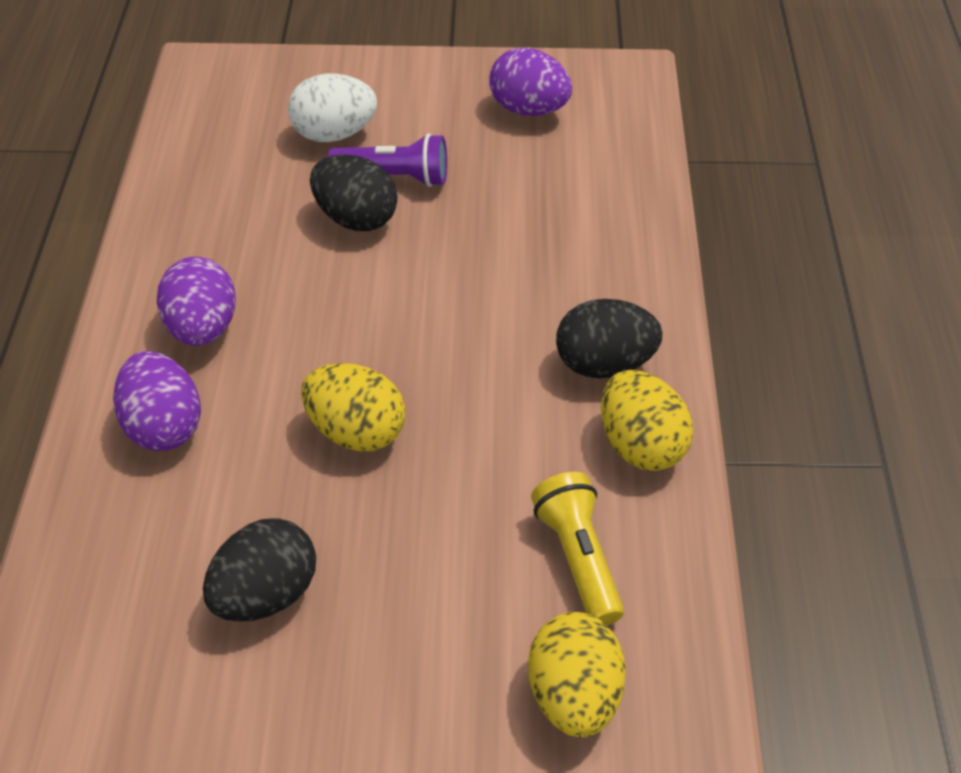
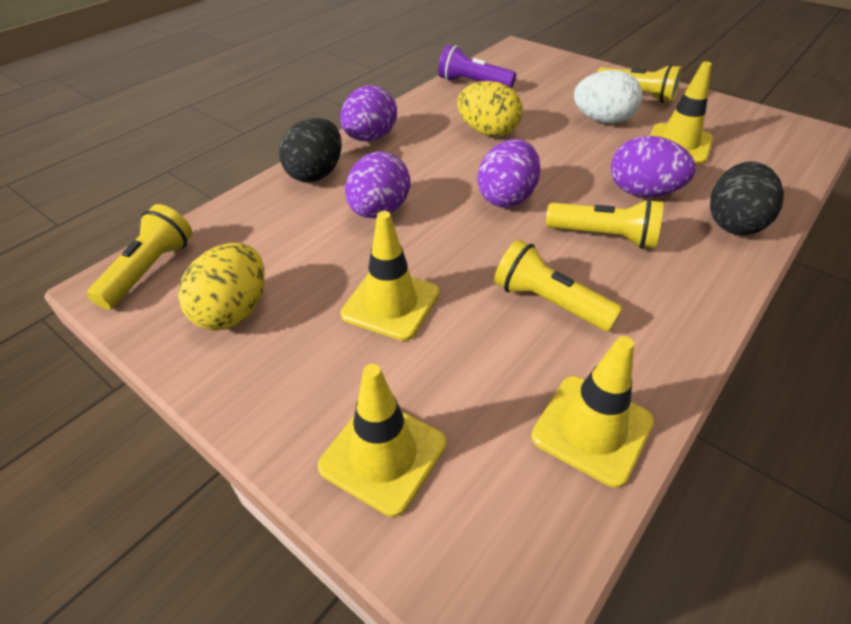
black egg: [203,518,316,622] [310,154,398,231] [556,299,663,379] = 3 -> [279,118,342,183] [710,161,784,235] = 2
purple egg: [113,351,201,451] [157,257,236,346] [489,48,572,116] = 3 -> [340,85,397,141] [345,151,410,218] [477,139,540,208] [611,136,696,197] = 4
yellow egg: [301,363,405,452] [528,612,626,737] [601,370,693,471] = 3 -> [178,243,265,330] [457,81,523,137] = 2
yellow flashlight: [531,472,624,625] = 1 -> [87,204,193,310] [494,240,623,331] [546,199,663,249] [597,64,682,103] = 4
yellow traffic cone: none = 0 -> [318,364,446,517] [341,211,440,341] [531,336,654,488] [650,61,713,164] = 4

